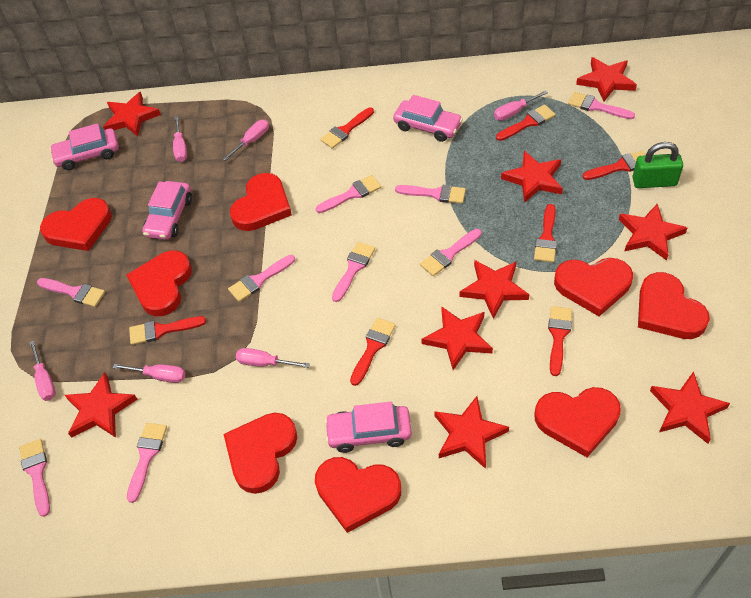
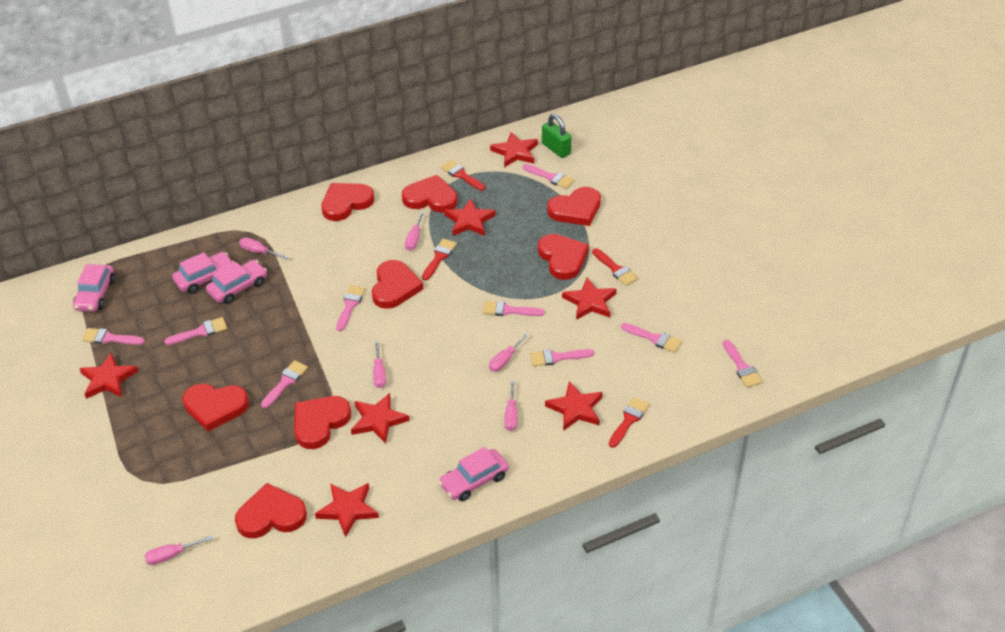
red brush: [129,316,206,345] [320,107,374,149] [350,318,396,386] [496,105,556,141] [534,204,557,262] [548,306,572,376] [582,151,646,180] = 7 -> [422,239,457,280] [441,160,485,191] [592,248,638,286] [609,397,649,448] = 4
red star: [65,372,137,438] [103,92,161,137] [421,306,493,370] [434,396,509,469] [460,260,529,319] [501,151,563,203] [576,57,637,101] [619,204,687,261] [650,371,730,444] = 9 -> [80,352,139,399] [315,483,379,537] [351,393,410,444] [444,198,496,236] [490,132,538,167] [545,381,603,431] [562,277,616,320] = 7

